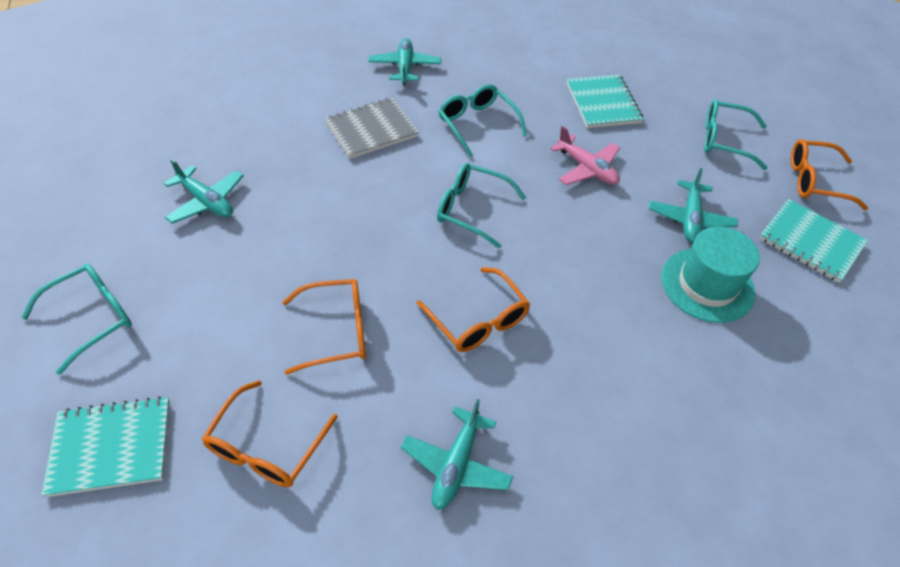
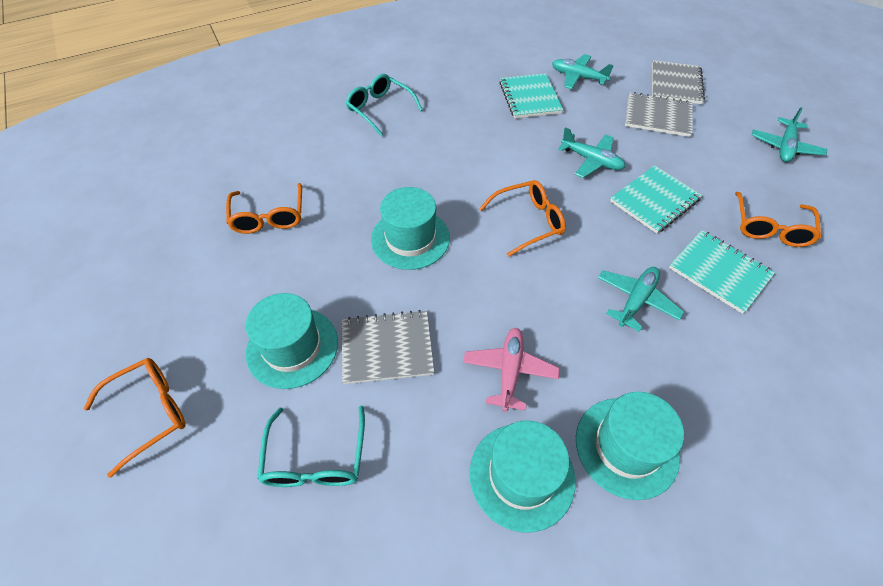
grey notebook: [325,98,419,159] = 1 -> [342,310,434,384] [625,92,692,137] [652,60,705,104] = 3
turquoise glasses: [21,264,132,375] [437,163,526,249] [439,84,527,158] [704,99,767,170] = 4 -> [257,406,365,487] [346,74,423,136] = 2
turquoise hat: [661,226,760,323] = 1 -> [246,293,338,389] [371,187,450,270] [470,420,576,533] [576,392,684,500] = 4

